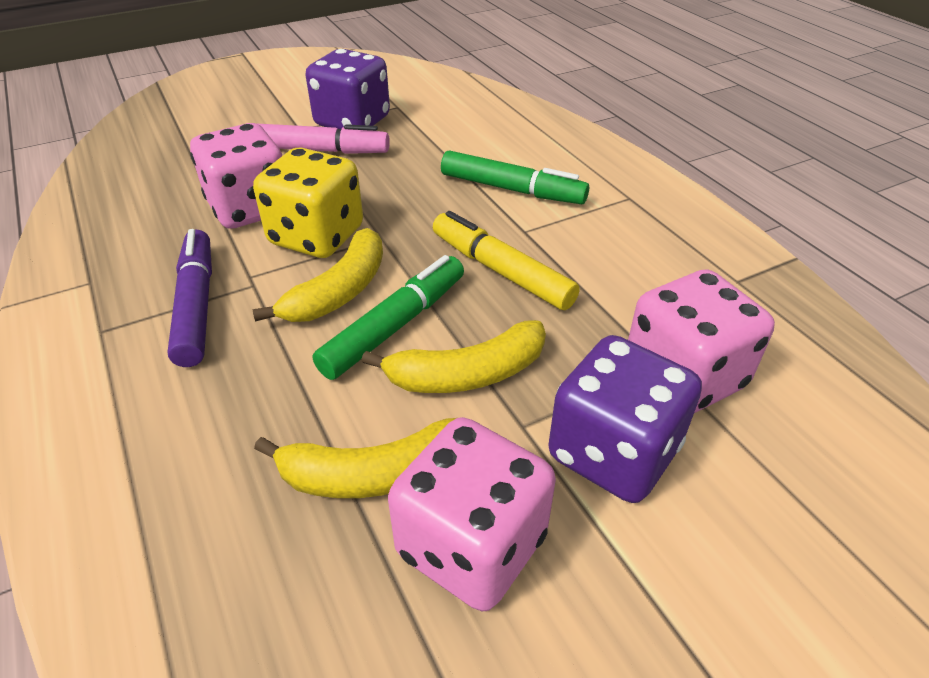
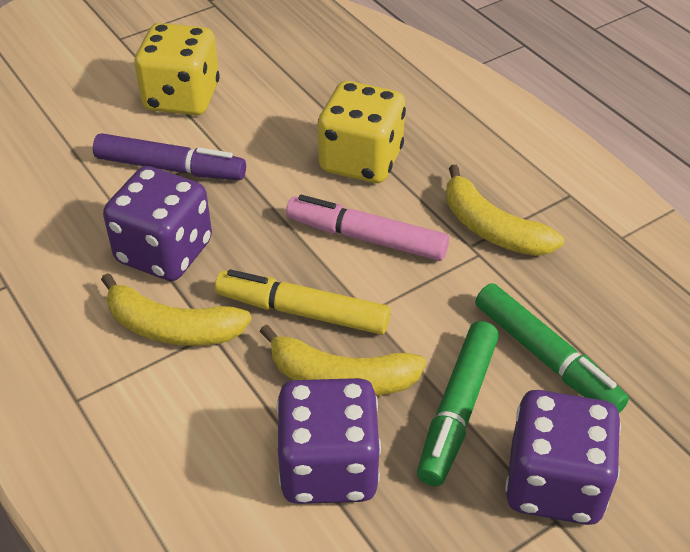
pink dice: [190,123,282,229] [388,417,556,611] [628,269,775,413] = 3 -> none = 0
purple dice: [306,49,390,129] [548,335,702,503] = 2 -> [103,166,212,281] [277,378,381,504] [505,390,621,525] = 3
yellow dice: [253,147,363,258] = 1 -> [134,23,220,115] [318,81,406,183] = 2

